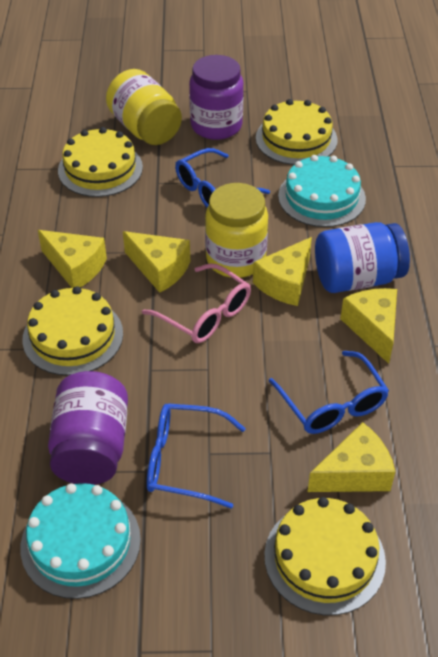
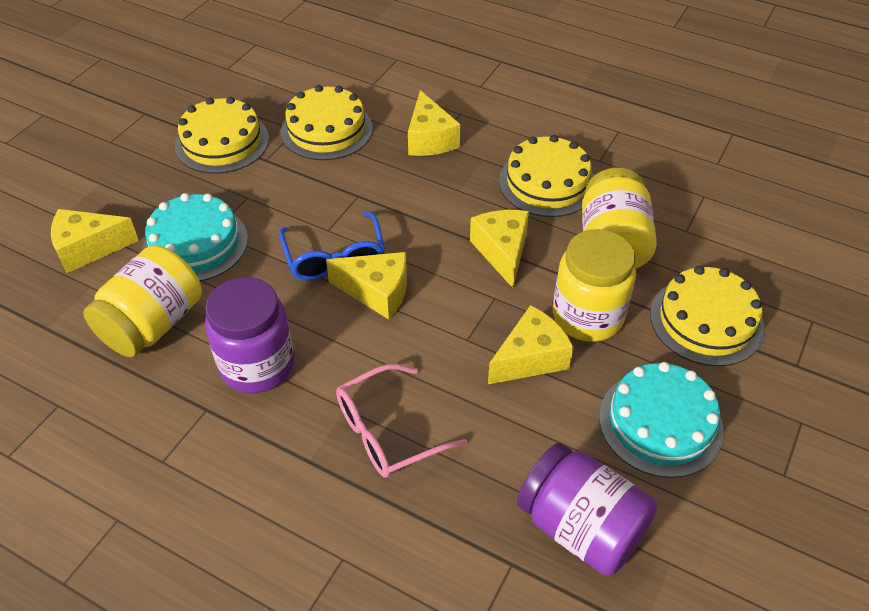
blue glasses: [147,403,246,509] [175,148,270,208] [269,351,389,434] = 3 -> [279,212,385,281] = 1
blue jar: [315,222,410,293] = 1 -> none = 0
yellow jar: [106,69,182,145] [205,183,268,278] = 2 -> [83,245,202,357] [553,229,636,342] [582,168,657,269] = 3

